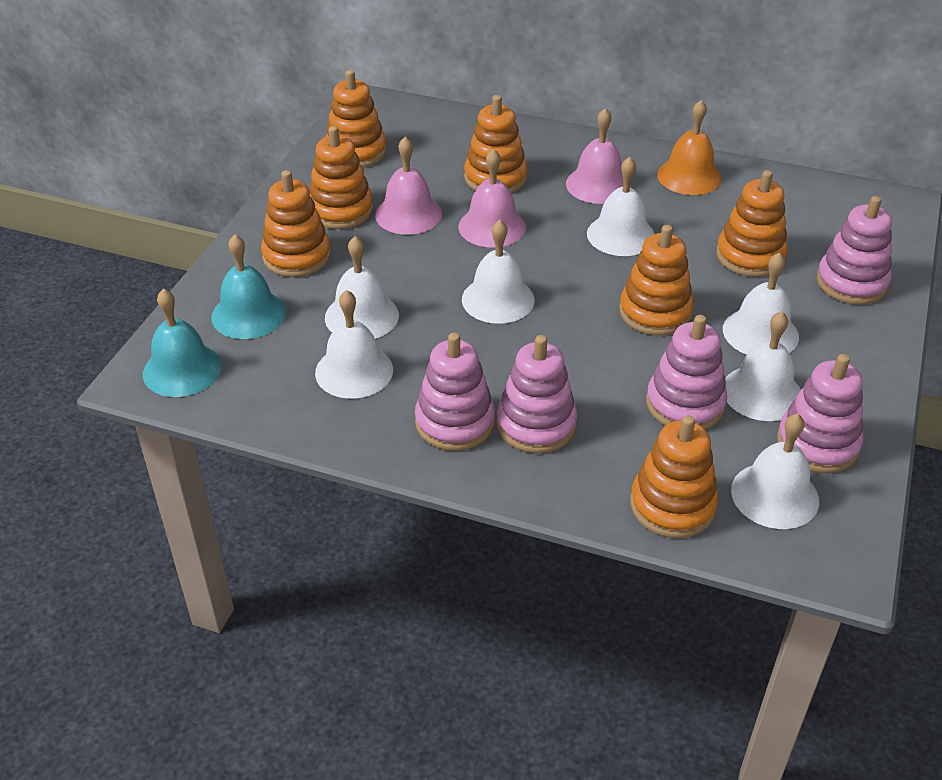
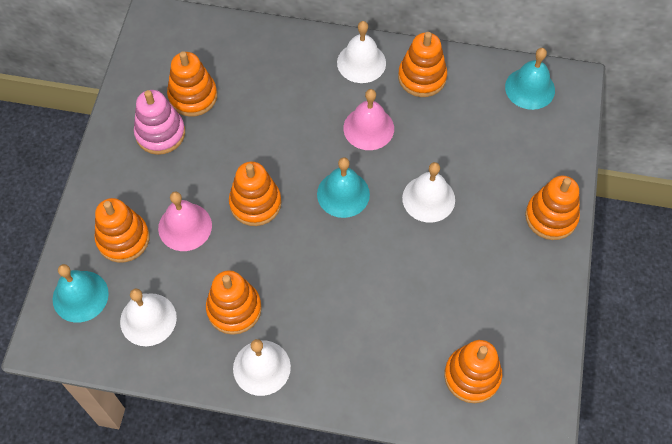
orange bell: [657,100,722,195] = 1 -> none = 0
pink bell: [375,137,442,235] [458,148,526,248] [566,108,631,204] = 3 -> [158,191,212,251] [343,89,394,150] = 2
pink stacking toy: [415,333,495,451] [496,335,577,453] [646,315,727,429] [777,354,863,473] [816,196,892,305] = 5 -> [134,90,185,155] = 1
turquoise bell: [143,289,222,397] [211,234,286,339] = 2 -> [53,264,109,323] [317,157,370,218] [505,48,555,110] = 3
white bell: [315,290,393,399] [325,236,399,339] [462,220,535,324] [587,157,655,256] [723,252,799,355] [725,311,801,421] [731,414,819,529] = 7 -> [120,289,177,346] [233,339,291,396] [337,21,386,83] [402,162,455,223] = 4

